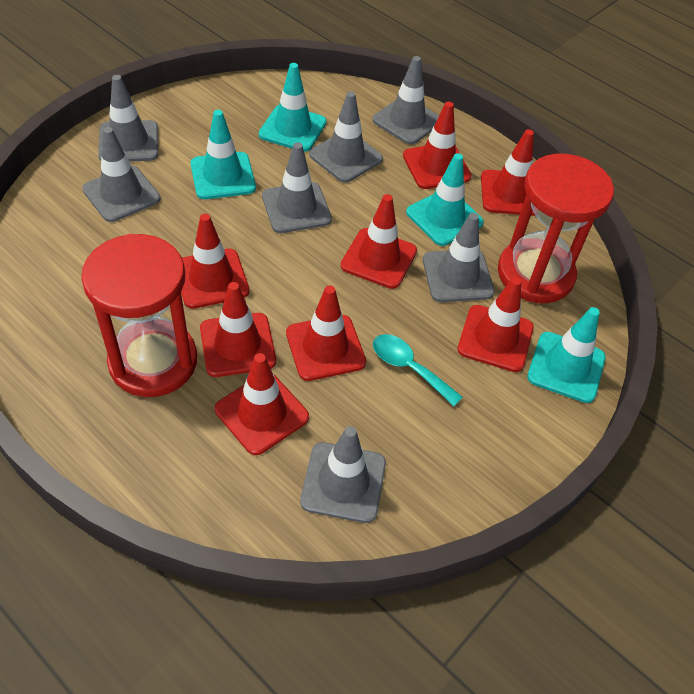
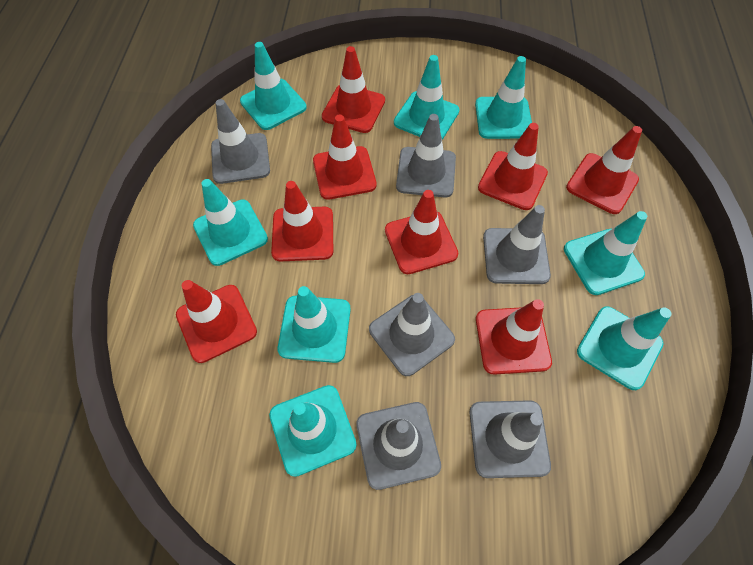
grey traffic cone: [82,127,160,222] [98,75,158,162] [262,142,332,233] [300,426,386,523] [309,91,383,183] [372,56,439,145] [423,213,494,302] = 7 -> [211,99,270,184] [356,402,441,490] [369,293,455,376] [396,114,456,198] [470,400,551,478] [483,205,551,284] = 6
red hourglass: [81,234,197,397] [498,154,614,303] = 2 -> none = 0
turquoise spoon: [373,334,463,406] = 1 -> none = 0
turquoise traffic cone: [191,110,256,199] [259,63,327,152] [406,153,484,246] [527,307,606,403] = 4 -> [193,179,268,266] [240,42,307,130] [269,385,357,477] [278,286,351,363] [394,55,460,140] [475,56,532,139] [564,211,647,295] [577,306,671,390] = 8

